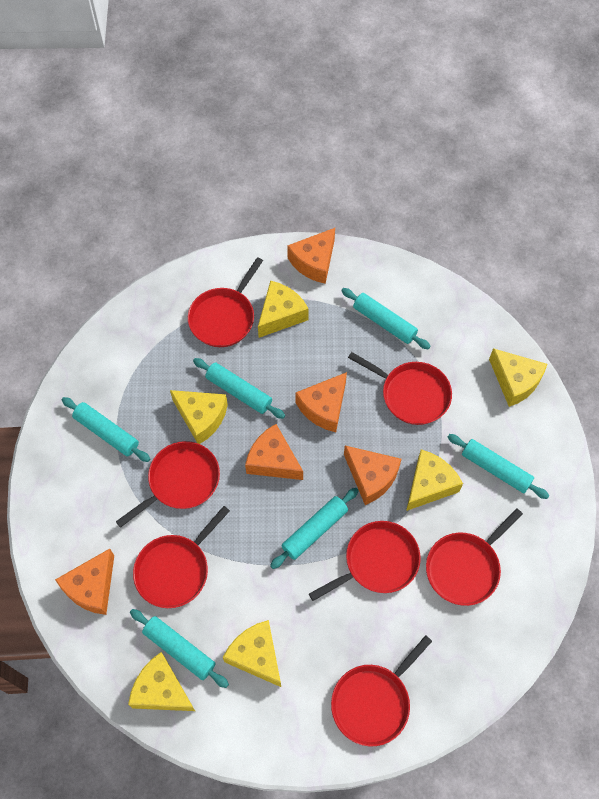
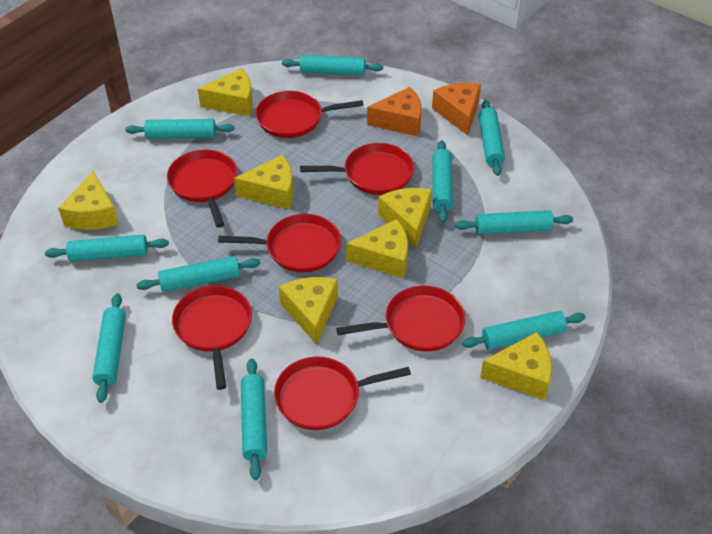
orange cheese: [55,549,114,615] [245,424,303,480] [287,228,335,284] [295,372,347,432] [344,446,401,505] = 5 -> [367,87,421,137] [432,83,481,135] = 2
turquoise rolling pin: [62,397,150,462] [130,609,229,688] [193,358,285,419] [270,488,359,569] [341,288,431,349] [448,434,549,499] = 6 -> [45,234,169,262] [92,293,126,403] [125,119,235,139] [136,256,261,292] [241,358,267,480] [282,55,383,76] [432,140,453,223] [455,210,573,235] [462,311,586,350] [479,100,505,176] = 10
yellow cheese: [128,652,195,711] [170,390,228,444] [223,620,281,687] [258,281,309,338] [406,449,463,511] [489,348,547,407] = 6 -> [58,171,119,230] [198,68,253,117] [234,155,294,210] [279,277,338,345] [346,219,408,278] [378,188,432,248] [480,332,552,400] = 7

